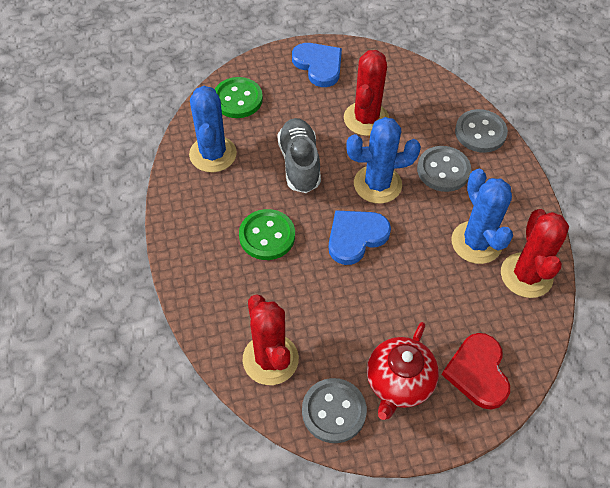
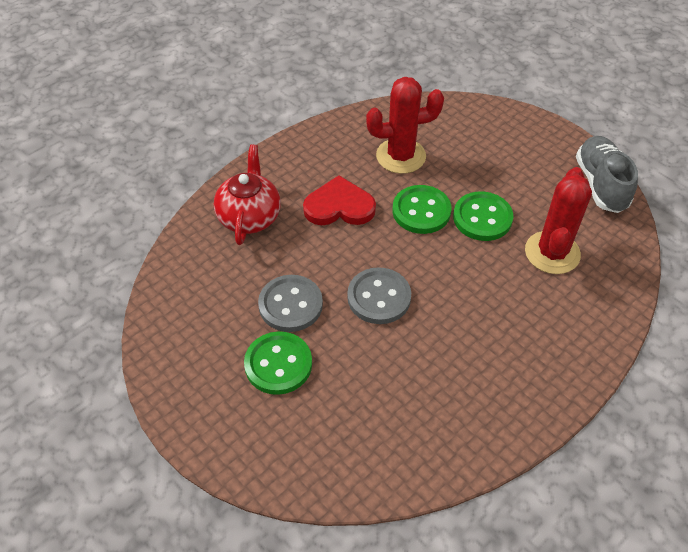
blue cactus: [189,86,237,172] [346,117,421,204] [451,169,513,264] = 3 -> none = 0
blue heart: [292,43,342,87] [328,210,391,265] = 2 -> none = 0
green button: [215,77,263,118] [239,209,295,260] = 2 -> [244,331,312,395] [392,185,451,234] [453,191,514,241] = 3
grey button: [302,378,367,443] [417,146,471,192] [455,109,508,153] = 3 -> [258,275,323,332] [347,267,411,324] = 2
red cactus: [242,294,299,385] [344,50,389,136] [501,209,569,298] = 3 -> [366,77,444,174] [525,167,592,274] = 2

